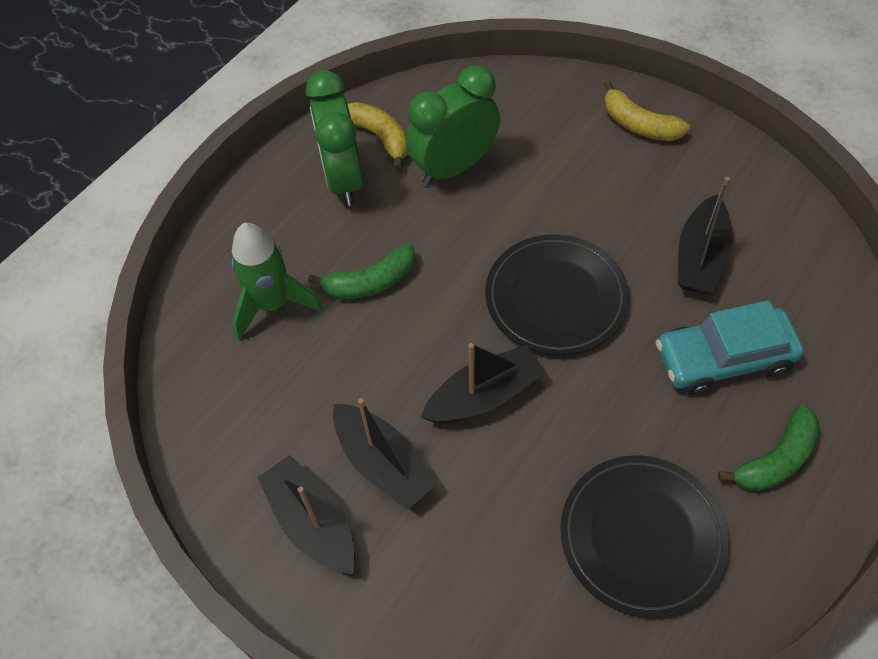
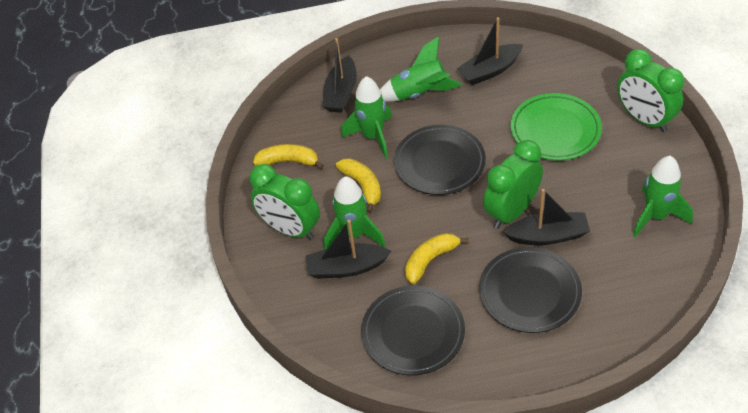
black plate: [485,234,629,355] [560,456,729,618] = 2 -> [361,285,465,376] [394,125,486,195] [479,247,582,333] = 3
green banana: [308,244,416,299] [718,405,820,491] = 2 -> none = 0
green clock: [306,70,363,206] [406,65,500,185] = 2 -> [249,164,320,240] [483,140,543,229] [617,49,684,132] = 3
green plate: none = 0 -> [510,93,602,161] = 1
green rocket: [231,223,323,341] = 1 -> [324,176,385,250] [341,76,392,159] [380,36,462,102] [633,156,693,237] = 4
turquoise car: [656,300,804,395] = 1 -> none = 0
yellow banana: [348,102,408,170] [604,81,690,141] = 2 -> [253,144,324,169] [336,158,381,213] [405,233,469,284] = 3

